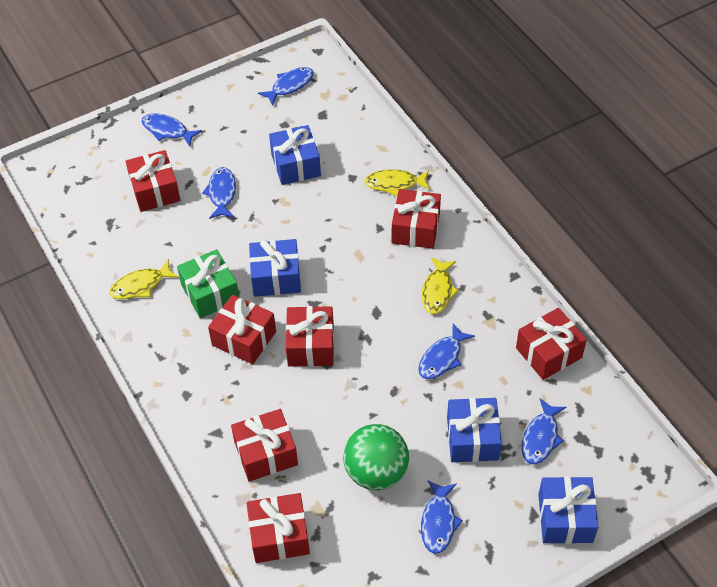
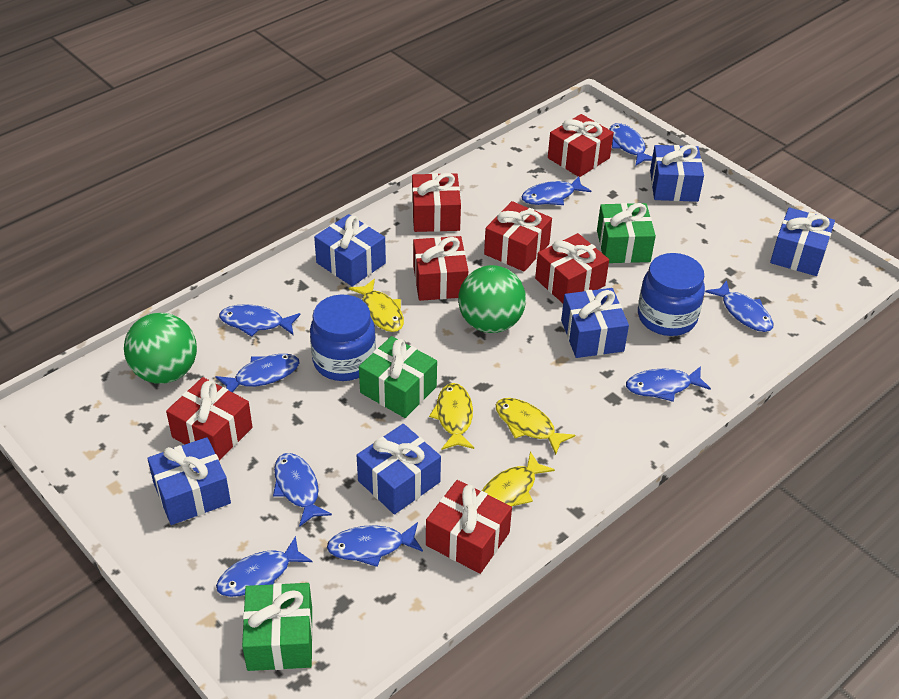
blue fish: [141,113,202,147] [202,167,236,219] [258,67,314,106] [418,323,475,379] [421,481,463,554] [522,398,566,464] = 6 -> [215,354,299,392] [216,536,312,597] [219,304,301,337] [273,453,332,527] [327,522,423,567] [521,176,591,205] [610,123,652,166] [626,366,711,402] [705,280,773,332] = 9
blue gift: [249,239,301,297] [269,125,321,185] [447,398,502,462] [538,477,598,544] = 4 -> [147,437,231,525] [314,214,386,286] [357,424,441,514] [561,288,629,358] [650,145,704,202] [770,207,835,276] = 6
blue jar: none = 0 -> [310,295,376,381] [638,253,705,336] = 2
green ball: [343,424,409,490] = 1 -> [124,313,197,384] [458,265,526,333] = 2
green gift: [177,249,239,318] = 1 -> [242,583,313,671] [359,336,437,418] [597,203,656,263] = 3
yellow fish: [109,259,179,299] [364,169,430,196] [422,257,459,314] = 3 -> [349,279,404,332] [429,383,474,450] [482,451,555,507] [496,398,575,455] = 4

